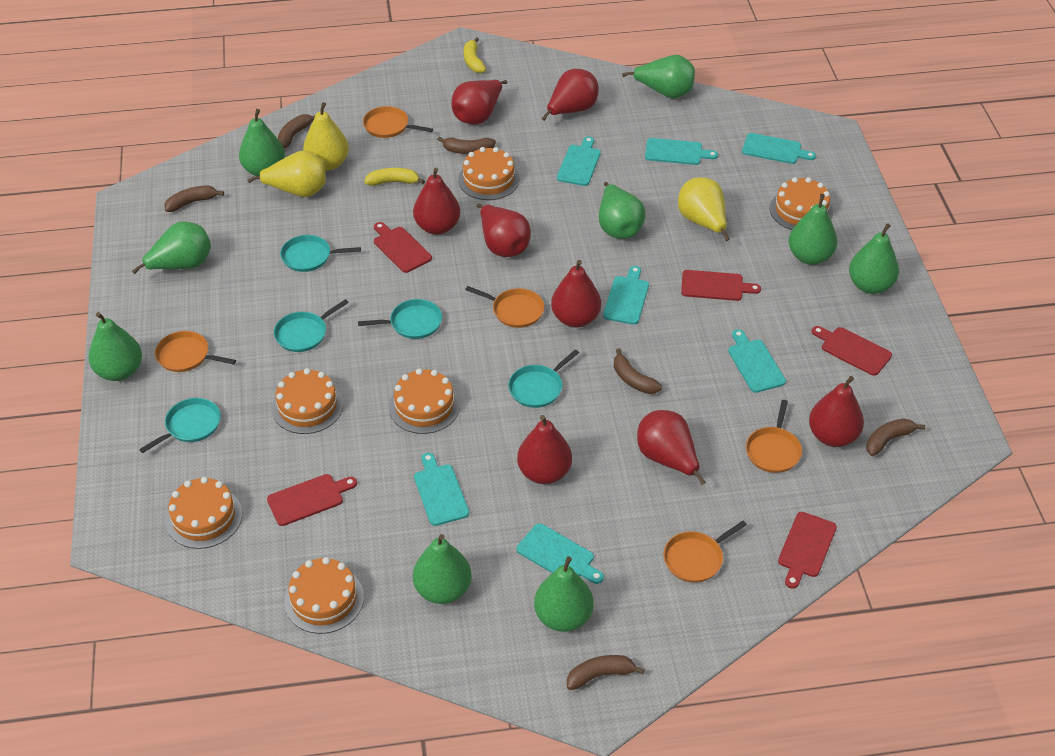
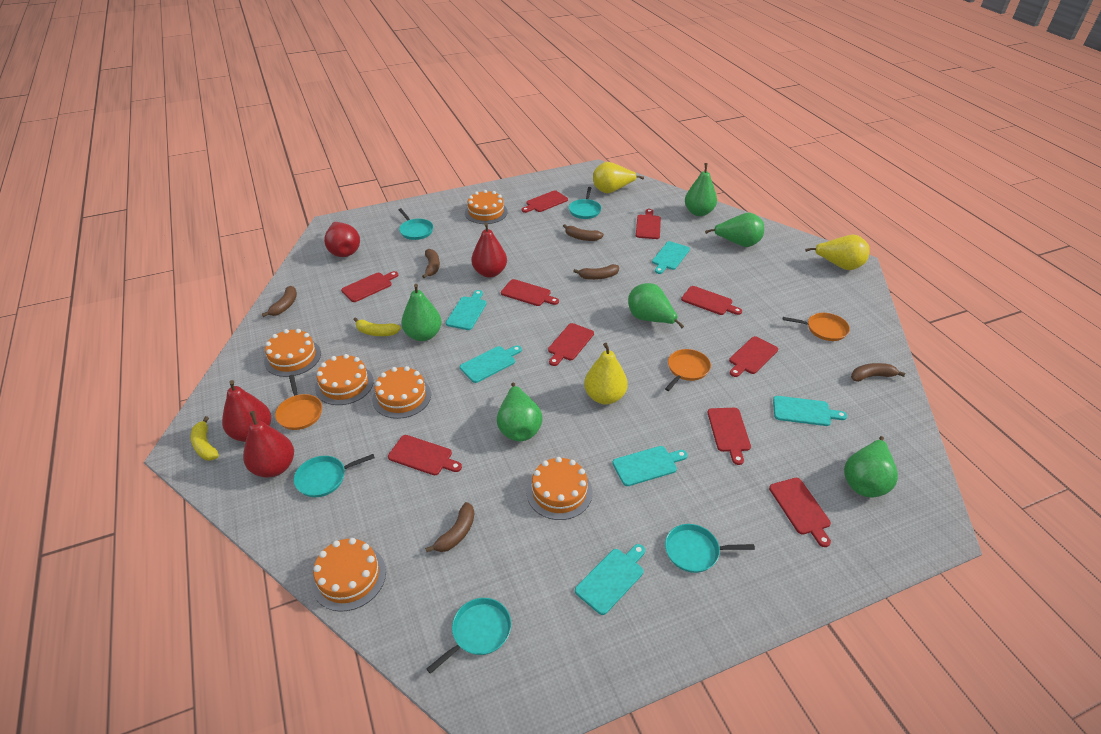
green pear: [88,312,142,381] [132,221,211,274] [239,109,285,176] [413,534,471,604] [534,556,594,632] [599,182,646,239] [622,55,695,99] [788,194,837,265] [849,223,899,294] = 9 -> [401,284,442,341] [497,383,543,441] [628,283,684,329] [685,163,717,216] [705,213,764,247] [844,436,898,497] = 6
orange pan: [155,331,236,372] [363,106,433,138] [465,286,544,328] [663,521,747,583] [746,400,802,473] = 5 -> [275,375,322,430] [665,349,711,391] [783,313,850,341] = 3
red cutting board: [267,474,357,526] [374,222,432,273] [681,270,761,301] [778,512,837,589] [812,326,892,376] = 5 -> [341,271,398,302] [388,435,462,475] [501,279,559,306] [522,190,568,213] [548,323,594,366] [636,209,661,239] [681,286,742,315] [707,408,751,465] [729,336,778,377] [769,478,831,547] = 10
red pear: [413,168,460,235] [451,80,507,125] [477,203,531,257] [517,415,572,484] [541,69,599,121] [551,260,601,328] [637,410,706,485] [809,376,864,447] = 8 -> [222,380,271,442] [243,411,294,478] [324,222,360,257] [471,223,507,278] = 4
turquoise cutting board: [414,453,469,526] [517,523,604,584] [557,136,601,186] [603,266,649,325] [645,138,718,165] [728,329,786,393] [742,133,816,164] = 7 -> [446,290,487,330] [460,345,522,383] [575,544,645,615] [612,446,688,486] [652,241,690,274] [773,396,847,426] = 6

